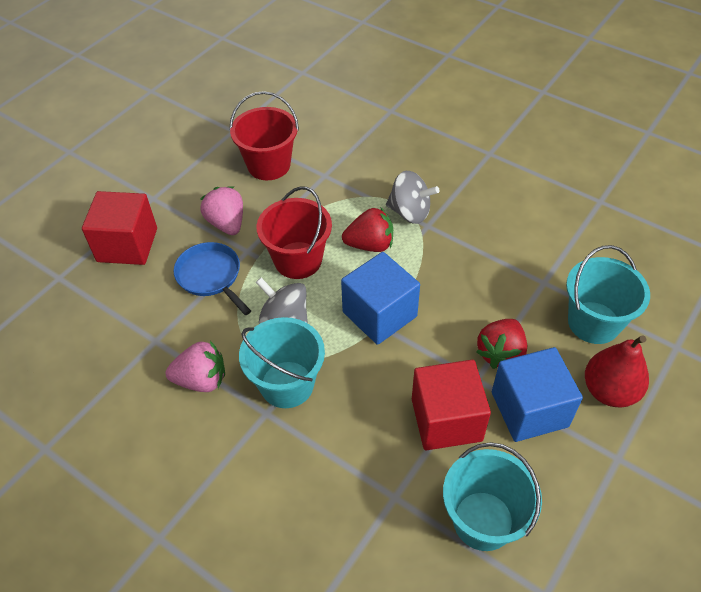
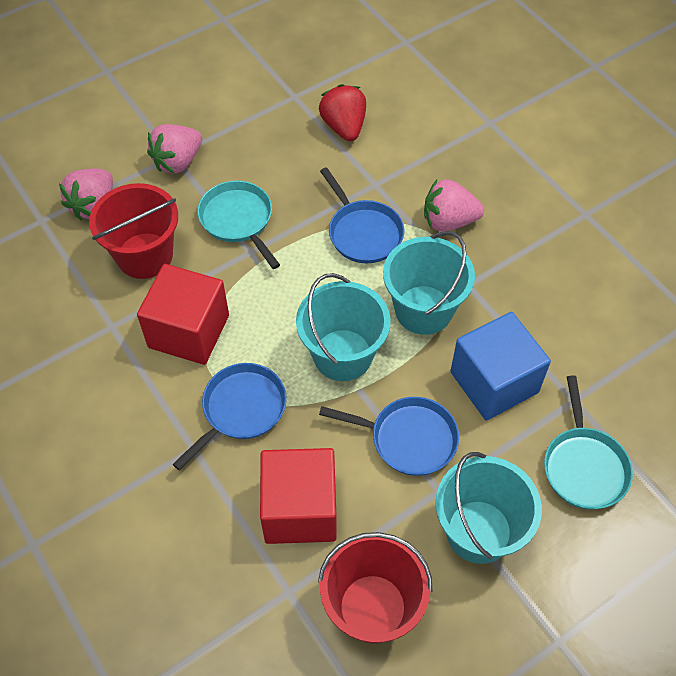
blue cube: [341,252,420,345] [492,347,583,442] = 2 -> [450,312,551,421] = 1
blue pan: [174,242,251,315] = 1 -> [172,363,287,471] [319,397,459,476] [320,167,404,263] = 3
grey spinning top: [255,278,308,324] [386,171,440,224] = 2 -> none = 0
pink strawberry: [165,341,225,392] [200,186,243,235] = 2 -> [59,169,113,220] [147,124,202,174] [424,179,484,232] = 3
red pear: [585,336,649,408] = 1 -> none = 0
red strawberry: [342,207,393,252] [476,319,527,369] = 2 -> [319,84,366,141] = 1
turquoise pan: none = 0 -> [197,181,280,269] [544,375,633,510] = 2

